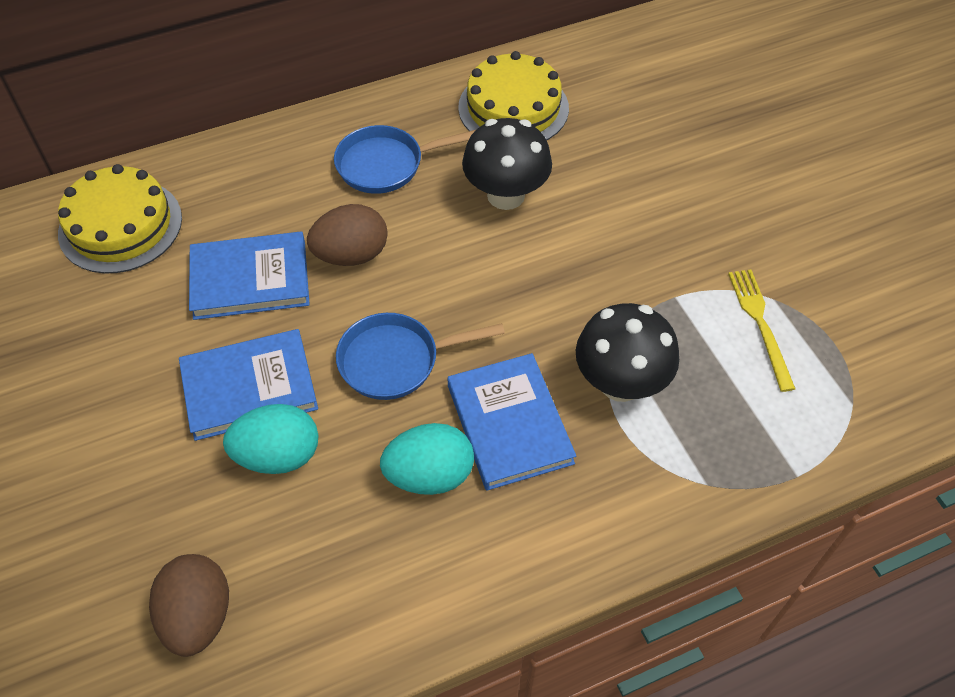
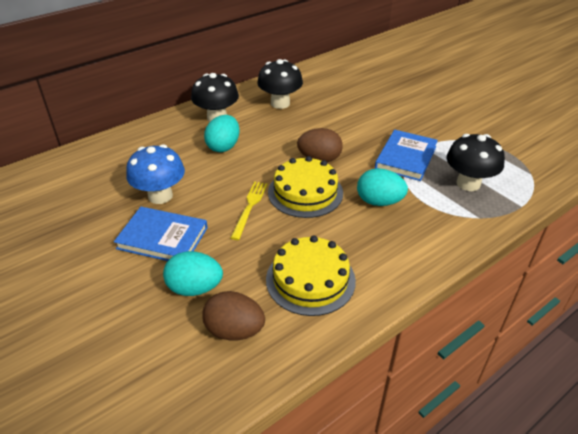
black mushroom: [462,118,552,210] [576,303,679,402] = 2 -> [191,73,239,122] [257,59,303,109] [447,134,505,191] = 3
blue book: [179,329,318,441] [189,232,310,320] [448,353,576,491] = 3 -> [114,207,208,261] [375,130,438,181] = 2
blue mushroom: none = 0 -> [126,144,185,204] = 1
blue pan: [334,125,477,194] [336,313,505,400] = 2 -> none = 0
turquoise egg: [223,404,319,474] [380,423,474,495] = 2 -> [163,251,223,296] [204,115,239,152] [357,168,408,206] = 3

